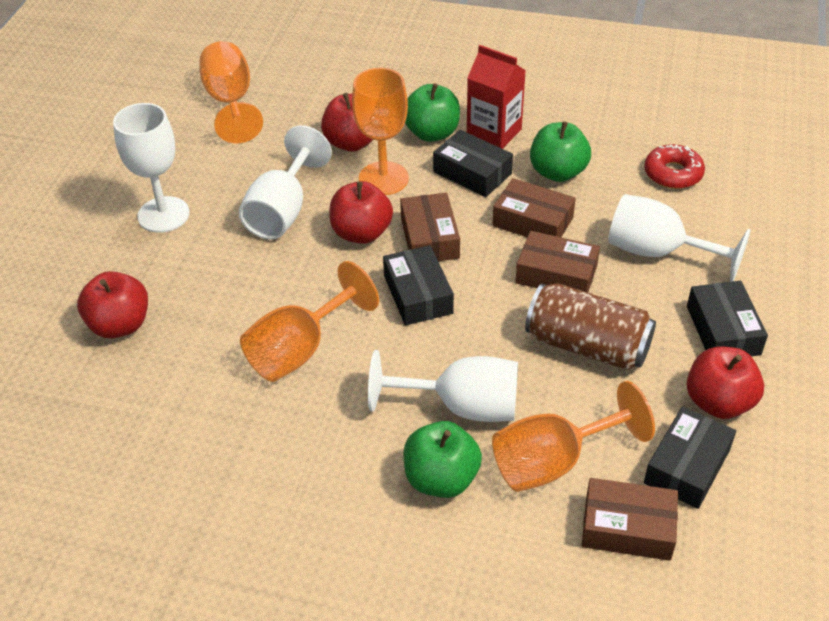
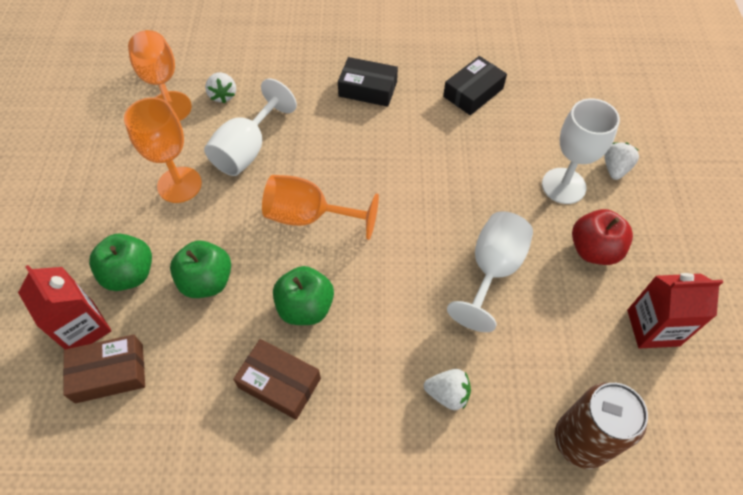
black box: [383,245,454,325] [433,130,513,197] [644,406,736,509] [687,281,768,356] = 4 -> [338,57,398,107] [443,56,507,115] = 2
brown box: [400,193,460,261] [492,178,576,237] [516,231,600,292] [582,478,678,561] = 4 -> [63,334,145,403] [233,339,321,420] = 2
orange goblet: [200,41,263,143] [240,261,379,382] [352,68,409,195] [492,381,655,492] = 4 -> [124,97,202,203] [128,30,192,121] [262,175,379,240] = 3
red apple: [77,271,148,338] [321,93,373,152] [329,181,393,244] [687,346,764,419] = 4 -> [572,209,633,265] = 1
red carton: [467,45,526,149] = 1 -> [18,265,111,349] [627,273,723,349] = 2
red donut: [644,144,705,189] = 1 -> none = 0
white goblet: [113,103,190,233] [239,125,332,239] [368,350,518,422] [608,194,751,282] = 4 -> [204,79,297,176] [447,211,533,332] [542,99,620,204] = 3
white strawberry: none = 0 -> [205,72,236,103] [424,369,471,410] [604,142,639,180] = 3

